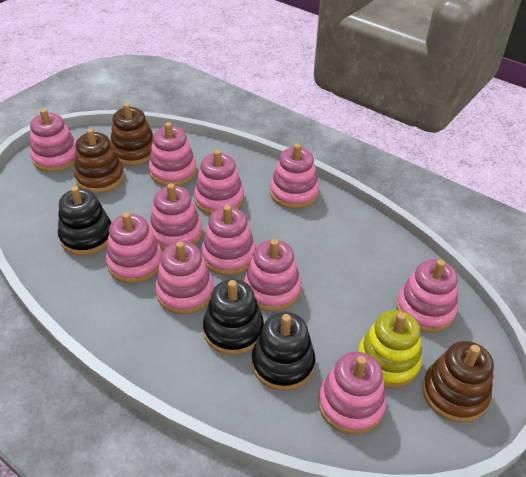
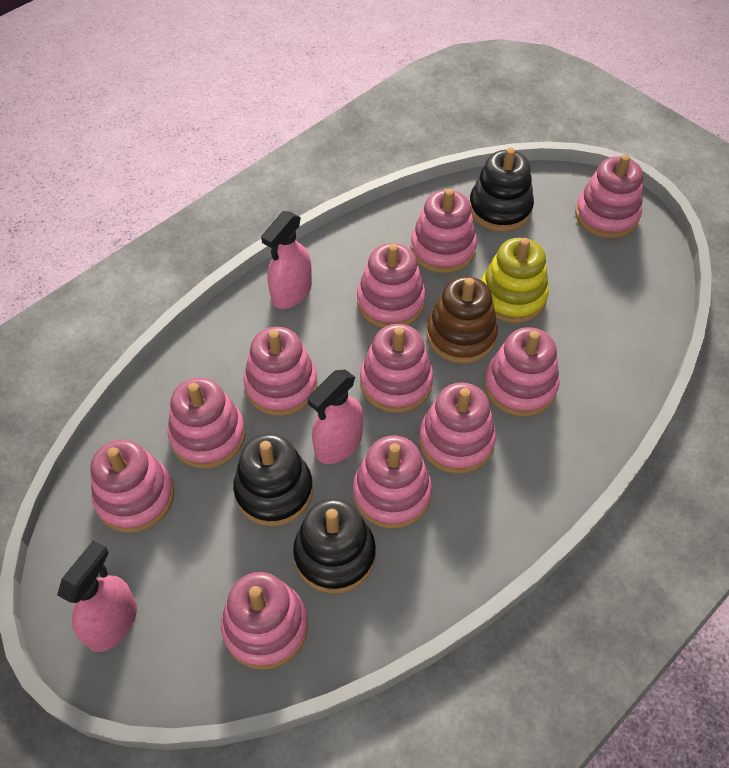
brown stacking toy: [74,128,124,193] [110,103,153,166] [422,341,494,423] = 3 -> [426,276,498,364] = 1
pink spray bottle: none = 0 -> [57,540,137,652] [261,211,312,309] [307,369,363,464] = 3

